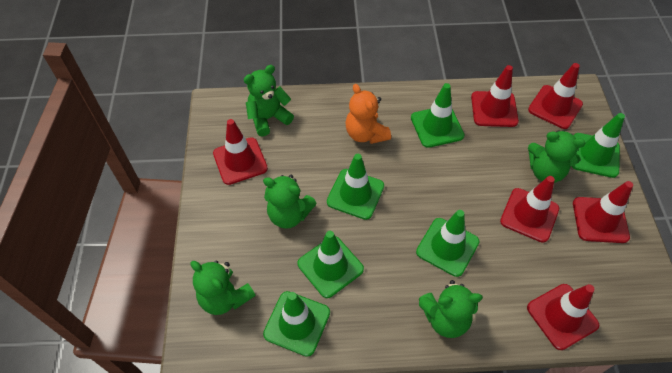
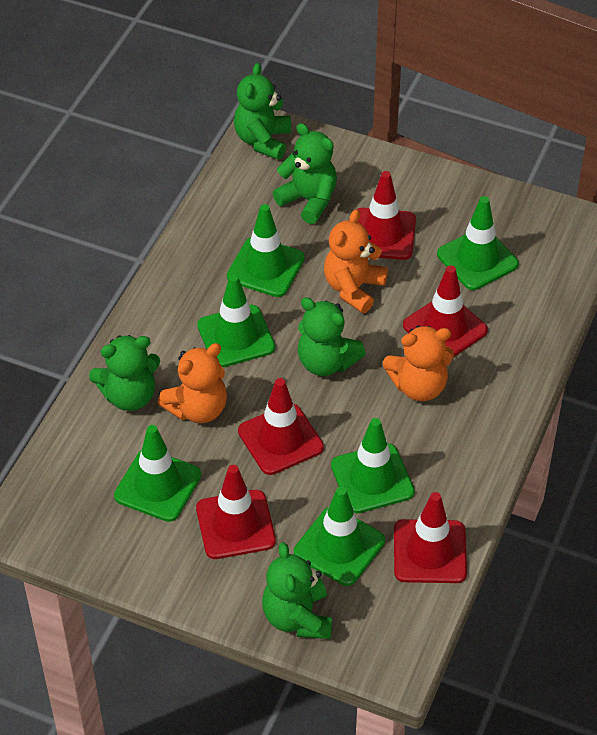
orange teddy bear: [345,84,391,144] = 1 -> [157,343,227,423] [324,209,388,313] [383,325,454,401] = 3
red traffic cone: [213,119,268,185] [471,65,519,127] [500,176,559,243] [527,284,599,350] [528,63,583,129] [573,181,633,243] = 6 -> [196,465,276,559] [238,378,324,475] [357,171,416,260] [394,492,467,583] [403,265,488,357] = 5

